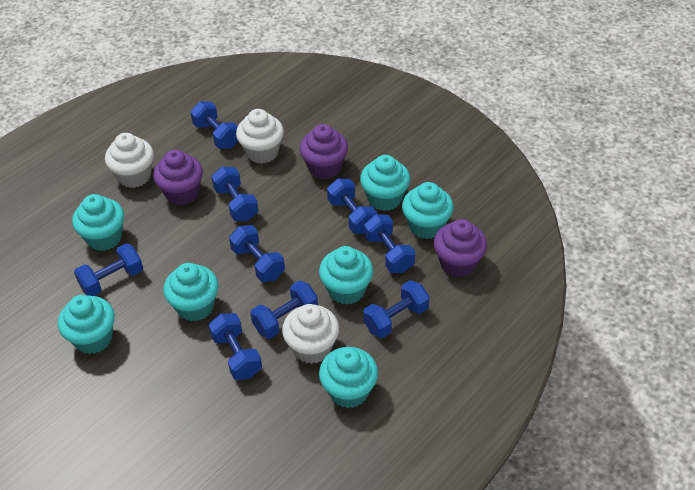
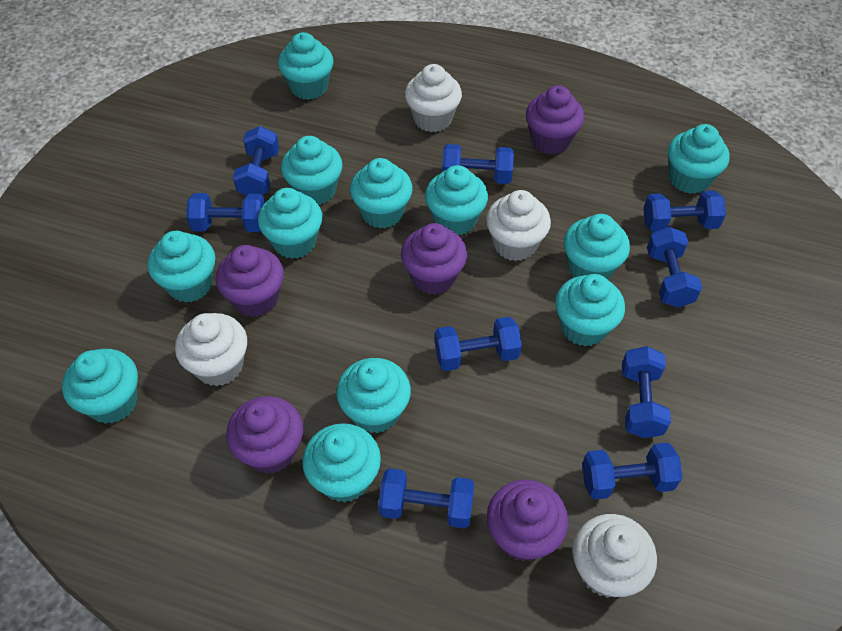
purple cupcake: [153,150,203,205] [300,124,348,179] [434,219,487,277] = 3 -> [216,245,284,317] [226,396,303,474] [401,223,467,295] [487,480,569,561] [526,85,584,154] = 5
turquoise cupcake: [58,295,115,354] [72,194,124,251] [163,263,218,321] [319,246,373,305] [319,347,378,408] [360,155,410,211] [402,182,454,239] = 7 -> [62,349,138,424] [148,231,215,303] [258,188,322,259] [278,32,334,100] [281,136,343,205] [302,423,381,503] [336,358,411,433] [350,158,413,228] [425,165,488,235] [555,274,625,347] [564,214,630,280] [668,124,730,194] = 12
white cupcake: [105,133,154,188] [236,109,284,164] [282,304,339,364] = 3 -> [175,313,247,386] [405,64,462,132] [486,190,551,261] [573,514,657,598] = 4

